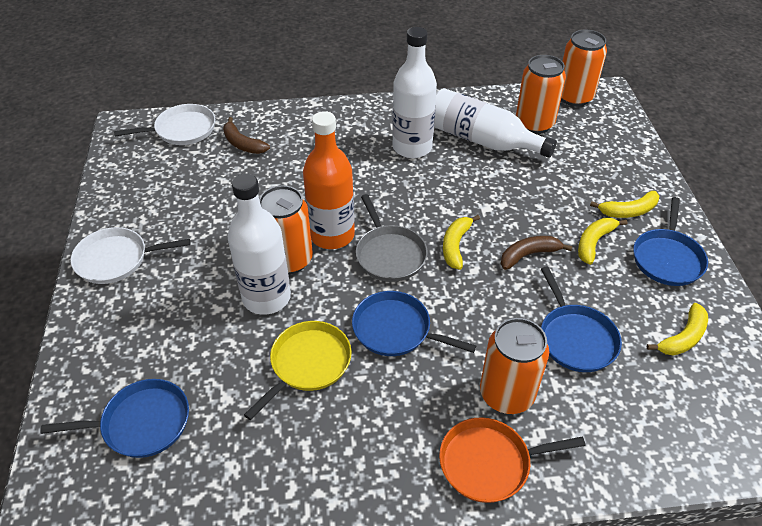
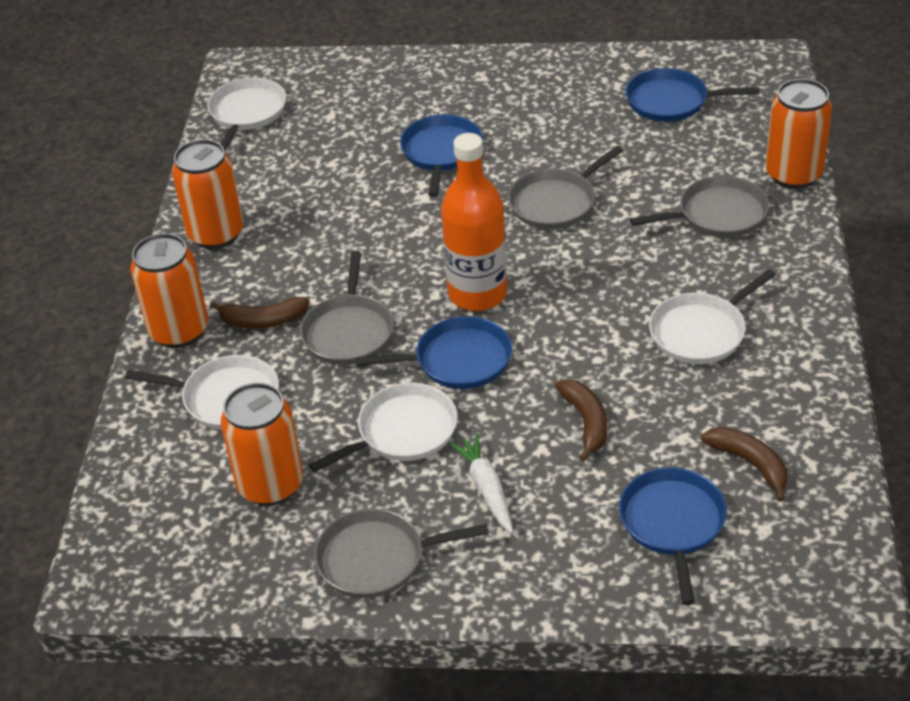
brown banana: [223,117,270,154] [501,236,572,270] = 2 -> [210,297,309,328] [555,379,607,462] [701,427,787,502] = 3
grey pan: [356,194,428,282] = 1 -> [300,251,393,365] [314,508,489,598] [508,146,623,229] [630,176,769,238] = 4
orange pan: [439,417,586,503] = 1 -> none = 0
white bottle: [228,173,291,315] [392,27,437,158] [434,88,557,158] = 3 -> none = 0
white carrot: none = 0 -> [449,434,513,533] = 1
white pan: [70,227,190,284] [114,104,215,145] = 2 -> [125,355,279,430] [207,78,286,152] [309,383,458,472] [649,269,776,364] = 4
yellow banana: [443,215,480,270] [578,218,627,265] [590,191,659,218] [647,303,708,355] = 4 -> none = 0
yellow pan: [244,321,352,420] = 1 -> none = 0

